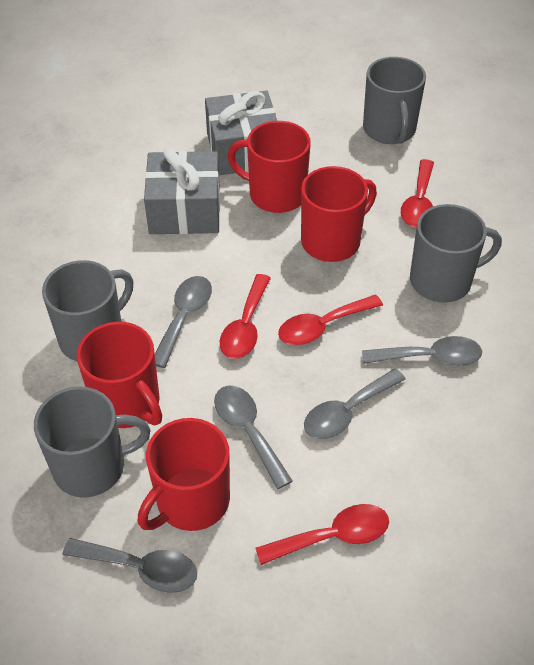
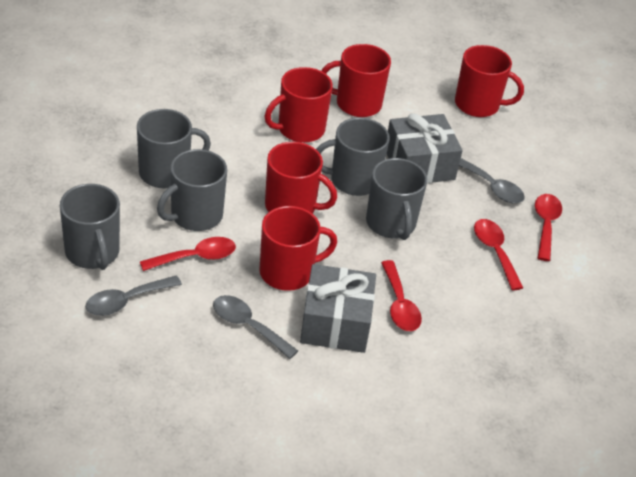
grey mug: [34,386,150,498] [42,260,133,361] [363,57,426,144] [410,204,502,303] = 4 -> [60,184,120,270] [137,109,211,189] [157,149,227,231] [316,118,390,196] [366,158,427,240] = 5
grey spoon: [63,538,197,593] [155,276,212,368] [214,386,293,489] [304,368,406,439] [362,336,482,366] = 5 -> [85,275,182,316] [213,295,298,359] [459,158,525,203] = 3
red mug: [77,322,162,428] [138,418,230,531] [227,121,311,213] [301,166,377,262] = 4 -> [259,206,337,291] [265,67,333,143] [265,142,337,214] [322,44,391,117] [455,45,524,117] = 5

